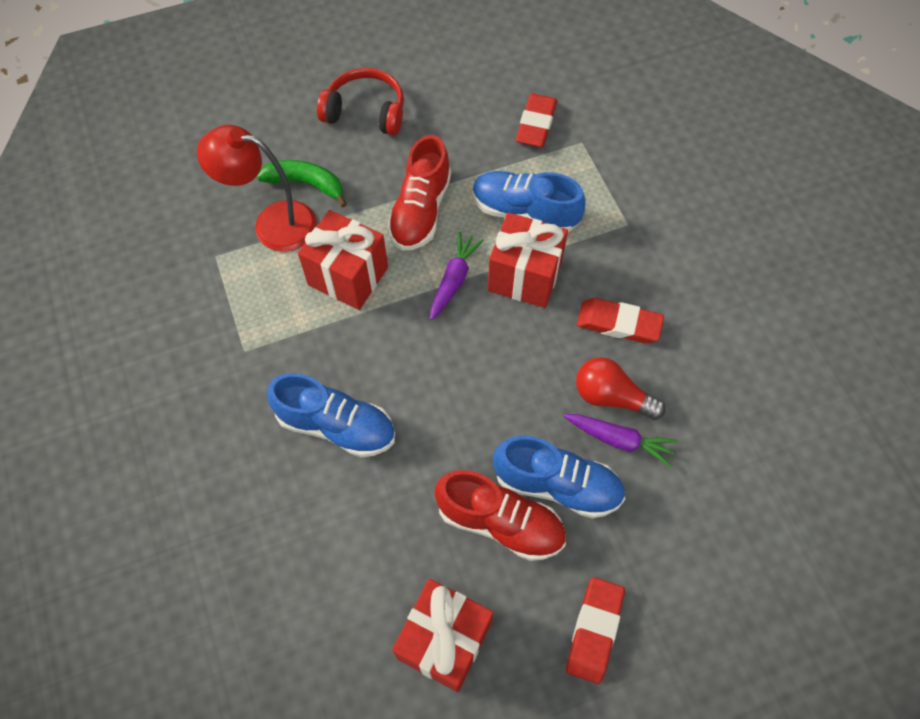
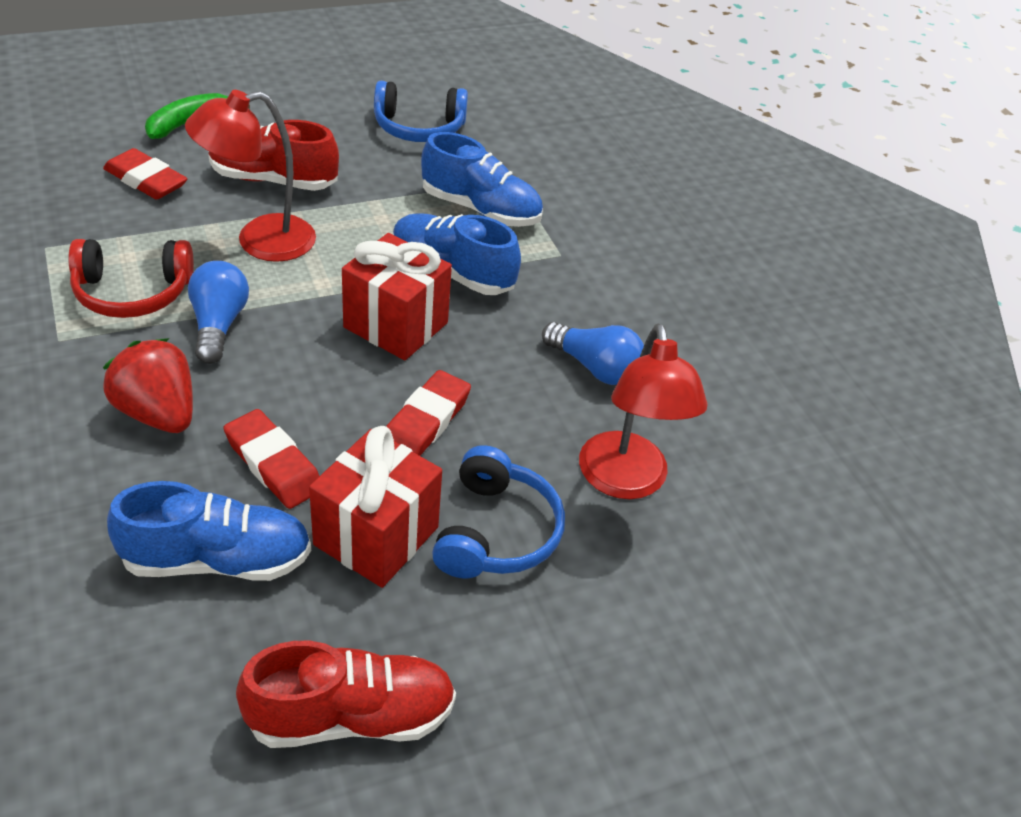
blue headphones: none = 0 -> [374,81,468,142] [432,445,565,578] = 2
blue light bulb: none = 0 -> [188,261,249,364] [542,322,644,385] = 2
purple carrot: [430,231,484,320] [564,414,678,467] = 2 -> none = 0
red gift: [298,210,388,310] [392,579,493,692] [488,212,568,308] = 3 -> [309,426,442,588] [342,233,452,360] = 2
red lamp: [197,125,317,252] = 1 -> [185,90,316,262] [579,324,708,499] = 2
red light bulb: [576,357,665,420] = 1 -> none = 0
red strawberry: none = 0 -> [103,338,193,433] = 1

